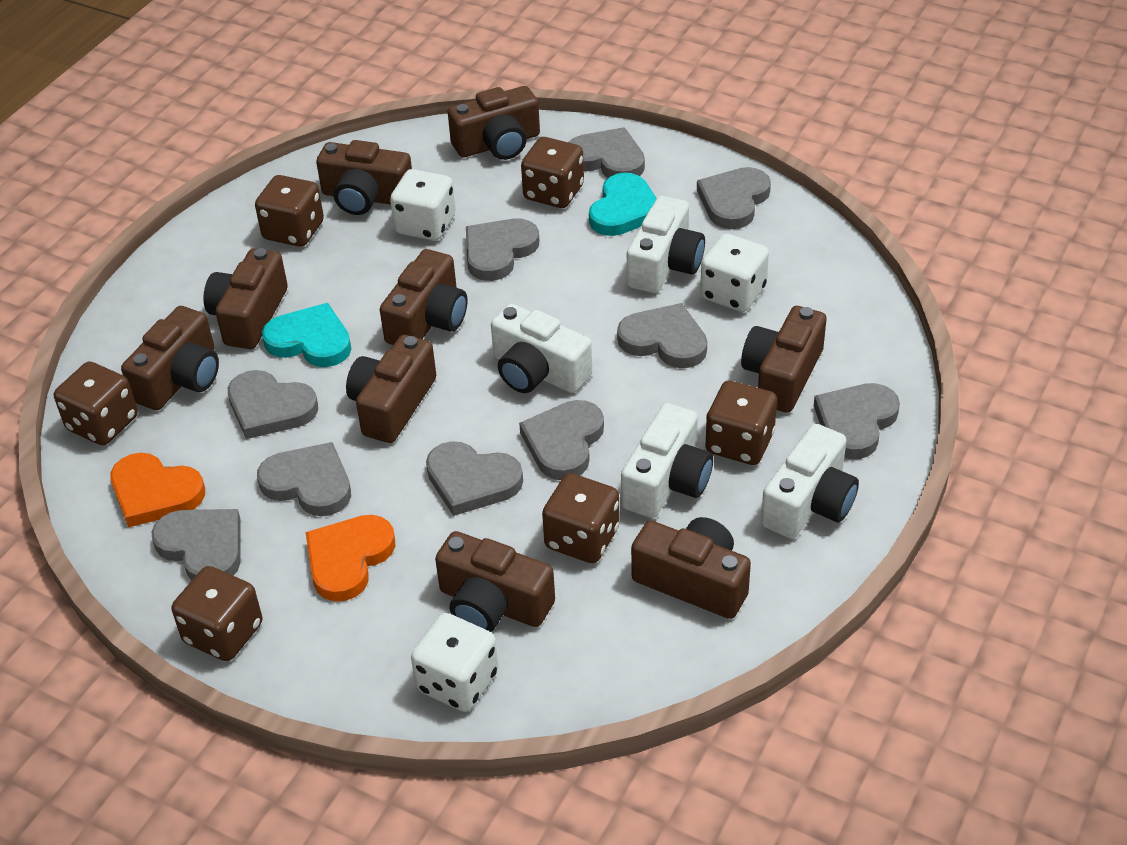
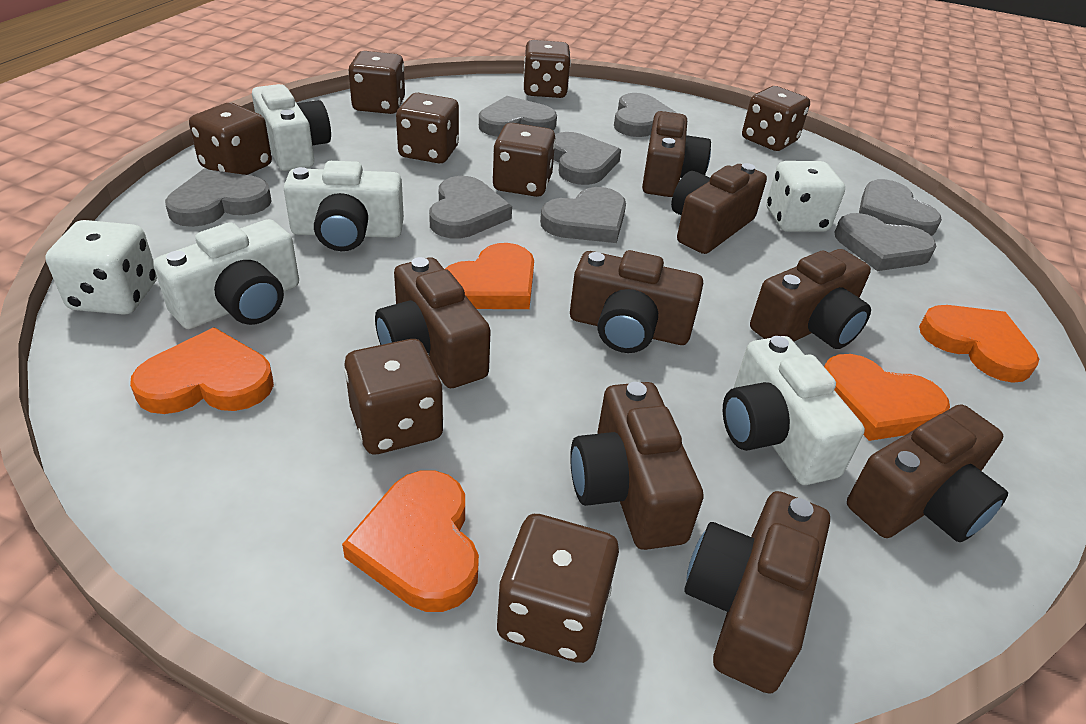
brown camera: [121,306,219,410] [203,248,288,349] [316,140,412,215] [346,335,436,443] [380,249,467,345] [435,531,555,632] [448,86,540,160] [631,517,751,619] [741,306,826,413] = 9 -> [375,257,491,388] [570,250,703,353] [570,382,704,550] [642,111,711,197] [671,163,767,254] [684,491,830,694] [750,249,871,349] [847,404,1008,542] = 8
brown dice: [54,362,138,445] [171,566,263,661] [255,175,324,247] [521,137,584,208] [542,473,620,563] [705,381,777,465] = 6 -> [189,103,272,175] [344,339,443,455] [348,51,405,114] [396,93,459,163] [492,123,556,197] [497,514,619,663] [523,40,571,98] [742,86,810,151] = 8
grey heart: [152,509,241,580] [228,370,318,439] [257,442,351,516] [426,441,523,516] [466,218,539,281] [519,400,604,480] [568,127,645,178] [617,303,707,368] [697,167,771,229] [814,383,900,459] = 10 -> [165,169,272,227] [429,176,512,238] [479,96,557,137] [540,187,626,243] [554,132,621,185] [614,93,677,137] [834,213,936,271] [859,179,942,236] = 8
orange heart: [110,453,205,527] [306,515,395,602] = 2 -> [130,327,274,414] [342,471,479,612] [445,243,534,309] [824,354,950,441] [919,305,1039,383] = 5
turquoise heart: [262,303,351,367] [589,173,657,236] = 2 -> none = 0
white dice: [390,169,455,241] [411,613,498,712] [700,234,769,312] = 3 -> [45,220,157,315] [766,161,845,232] = 2

